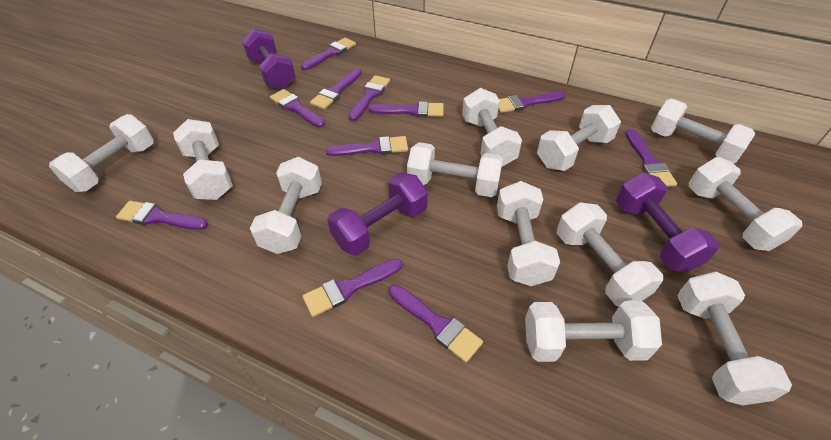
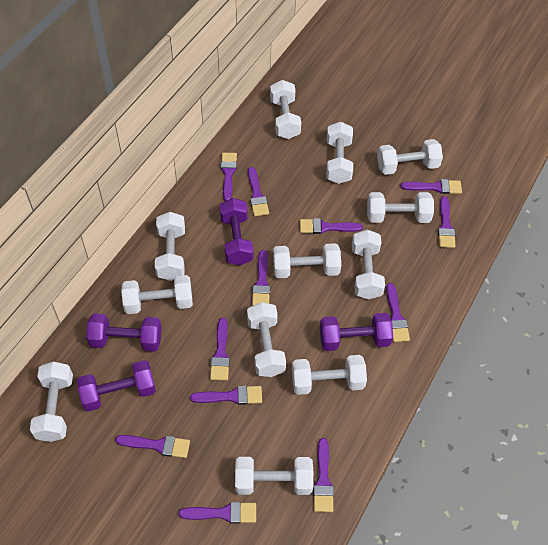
purple brush: [116,201,208,230] [270,89,325,128] [301,37,356,70] [302,259,403,317] [310,69,362,110] [326,136,408,156] [348,75,390,121] [369,101,444,117] [389,285,483,363] [498,91,566,113] [626,129,677,187] = 11 -> [115,435,190,458] [179,502,256,524] [190,386,262,405] [210,318,230,380] [221,153,237,201] [248,167,269,216] [252,250,270,306] [300,218,363,234] [313,438,334,512] [386,283,410,342] [400,179,462,194] [438,196,455,248] = 12
purple dumbbell: [242,29,296,89] [327,172,428,256] [616,173,719,272] = 3 -> [77,360,156,411] [86,313,162,352] [220,198,253,265] [320,313,393,351] = 4

